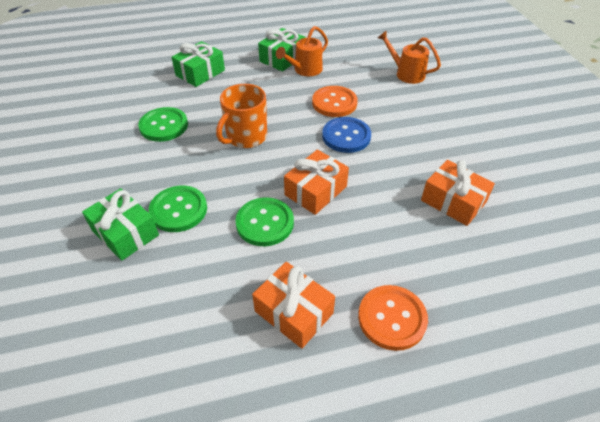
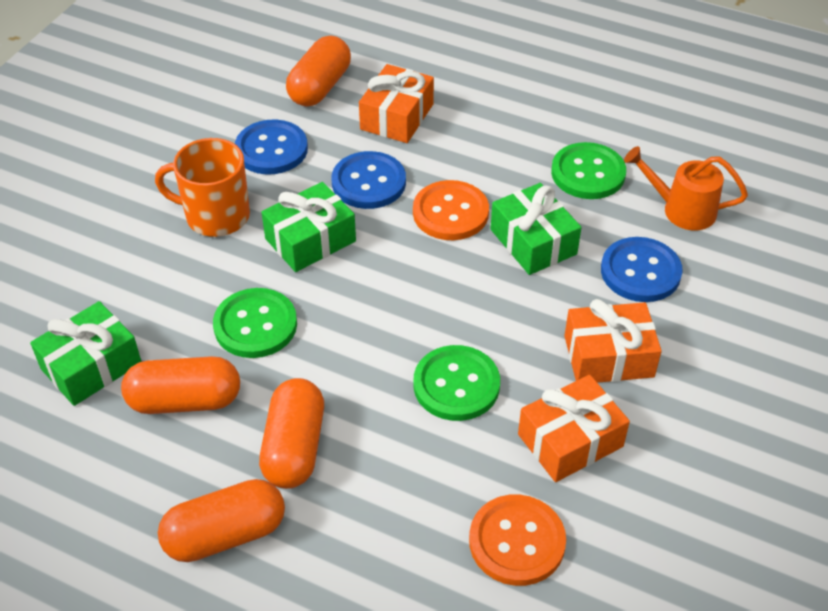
blue button: [322,117,371,153] = 1 -> [235,120,308,174] [332,151,406,209] [601,237,683,302] = 3
orange capsule: none = 0 -> [121,356,240,414] [158,479,285,562] [259,378,324,489] [286,36,351,106] = 4
orange watering can: [276,26,328,76] [378,30,441,84] = 2 -> [624,146,748,231] = 1

